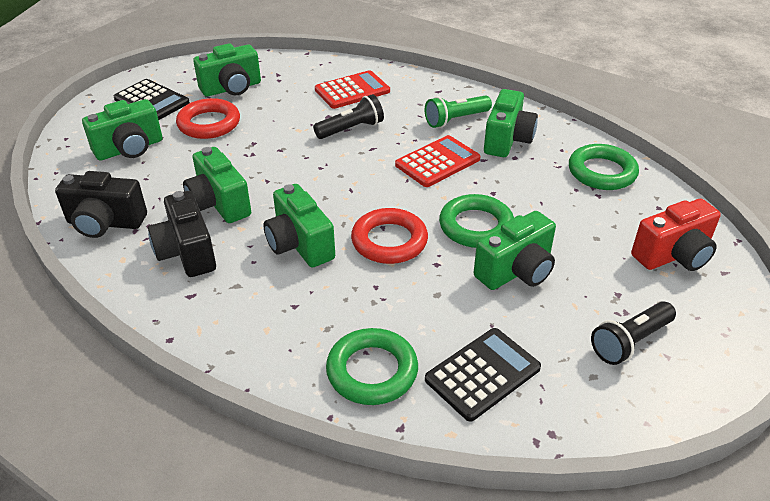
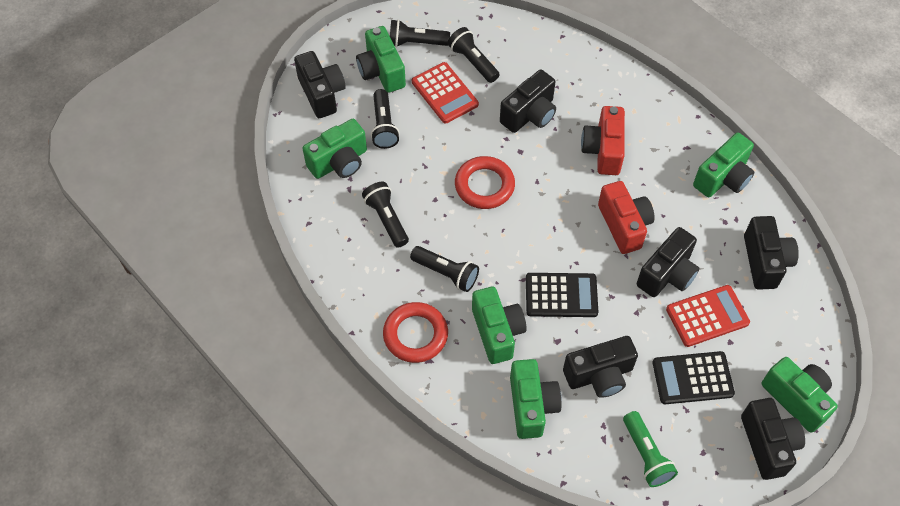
black camera: [55,171,147,238] [148,191,216,277] = 2 -> [294,51,346,118] [500,70,556,133] [563,336,638,398] [637,227,699,297] [741,398,805,480] [744,216,799,290] = 6
black flashlight: [313,94,384,139] [591,301,676,365] = 2 -> [362,182,409,248] [371,89,400,149] [390,19,450,47] [410,246,479,292] [447,27,500,83] = 5
green ring: [326,328,418,405] [439,194,514,248] [569,144,639,190] = 3 -> none = 0
red camera: [631,199,721,271] = 1 -> [581,106,625,175] [598,181,655,254] = 2

